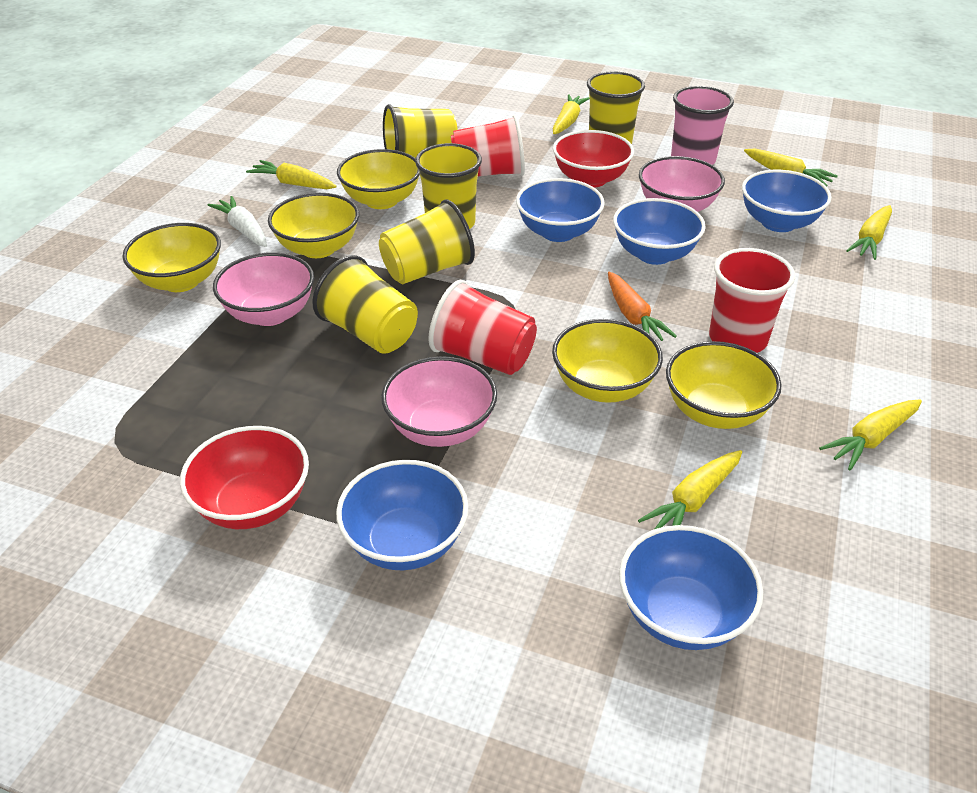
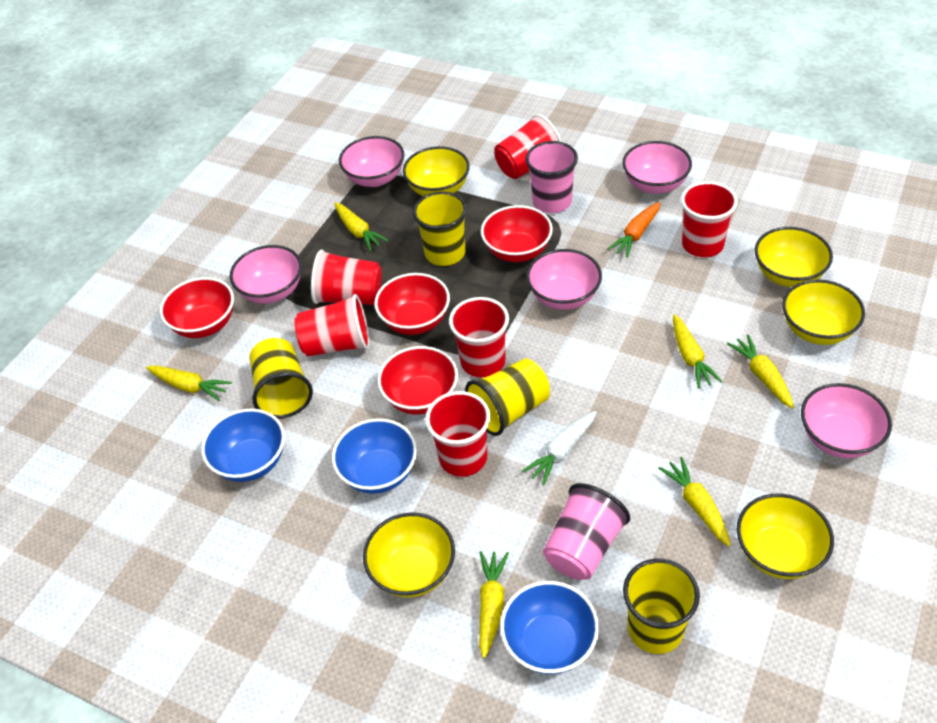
blue bowl: [336,460,469,570] [516,178,605,242] [613,198,706,265] [619,525,763,650] [742,170,832,232] = 5 -> [201,408,285,482] [332,418,417,494] [500,581,599,674] = 3
pink bowl: [213,252,314,326] [381,356,497,447] [639,156,725,212] = 3 -> [230,245,302,304] [339,136,404,187] [526,249,602,310] [622,141,692,194] [801,383,892,458] = 5
pink cup: [671,86,734,165] = 1 -> [525,141,578,213] [543,483,630,580] = 2
red bowl: [180,426,309,529] [553,130,634,188] = 2 -> [160,277,234,338] [374,273,450,335] [377,346,458,415] [481,205,553,262] = 4
red cup: [428,280,537,375] [451,115,525,176] [709,248,795,353] = 3 -> [295,294,370,356] [311,250,382,305] [425,391,491,477] [449,297,509,378] [495,114,562,179] [681,181,738,257] = 6
yellow cup: [312,255,418,354] [379,199,475,285] [383,104,458,158] [415,143,482,229] [587,71,645,144] = 5 -> [249,338,313,418] [413,192,467,266] [465,359,550,436] [623,559,700,654] = 4

